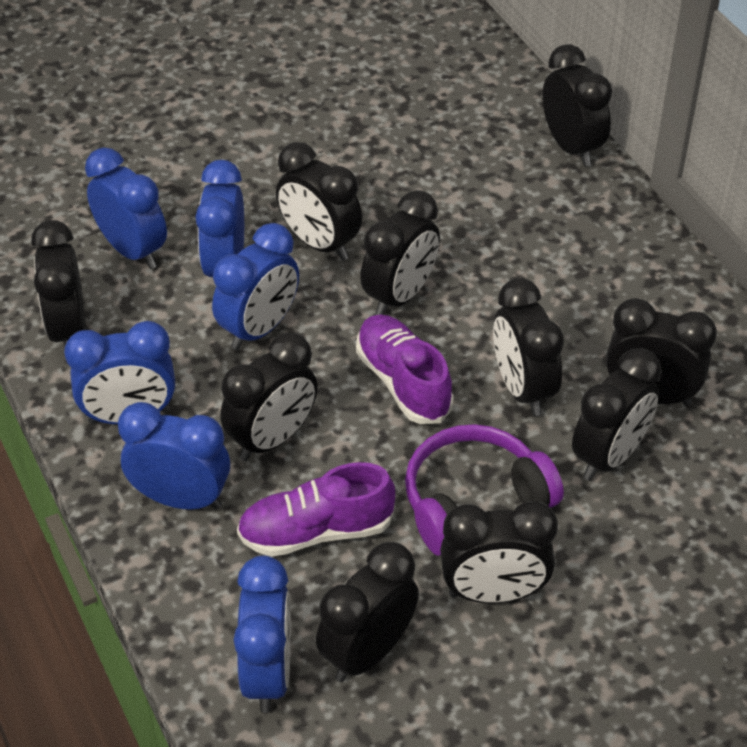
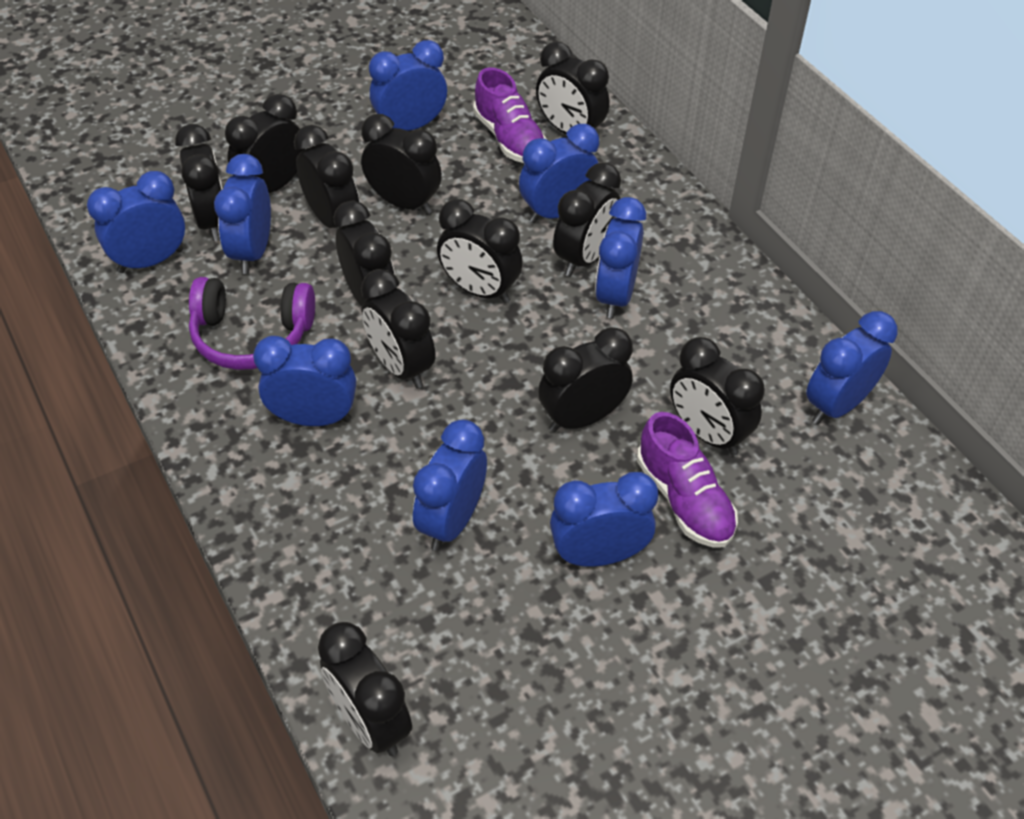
black clock: [31,220,86,347] [220,333,318,461] [276,142,362,261] [316,542,419,682] [360,190,440,315] [440,501,558,603] [493,278,564,416] [542,44,612,167] [572,348,662,481] [606,298,717,406] = 10 -> [175,124,222,241] [225,94,305,193] [294,125,359,228] [318,622,412,756] [333,201,397,307] [361,114,442,215] [361,269,435,389] [437,199,523,304] [536,41,609,134] [538,327,633,432] [553,162,621,277] [670,337,765,456] = 12
blue clock: [64,321,175,424] [85,147,167,269] [118,402,230,510] [195,160,244,277] [212,223,299,350] [234,555,291,713] = 6 -> [87,171,185,273] [214,154,271,274] [253,336,356,426] [369,40,447,131] [413,420,487,551] [519,124,599,223] [550,472,658,567] [595,197,646,318] [806,311,898,424] = 9

